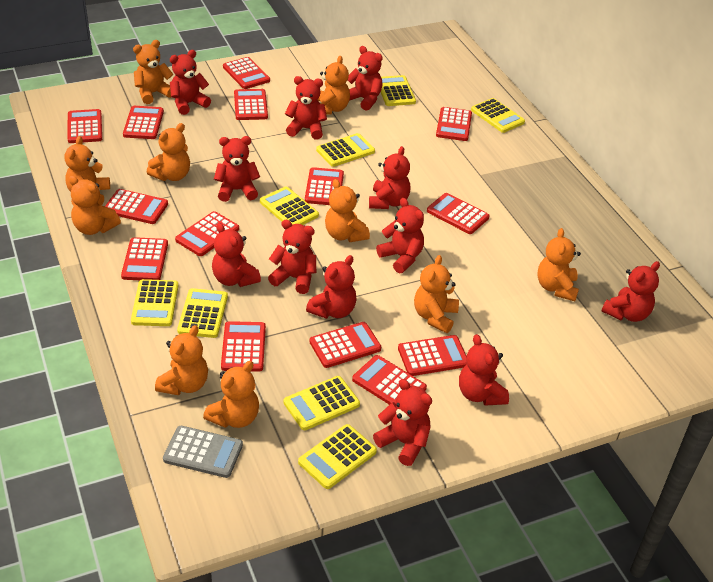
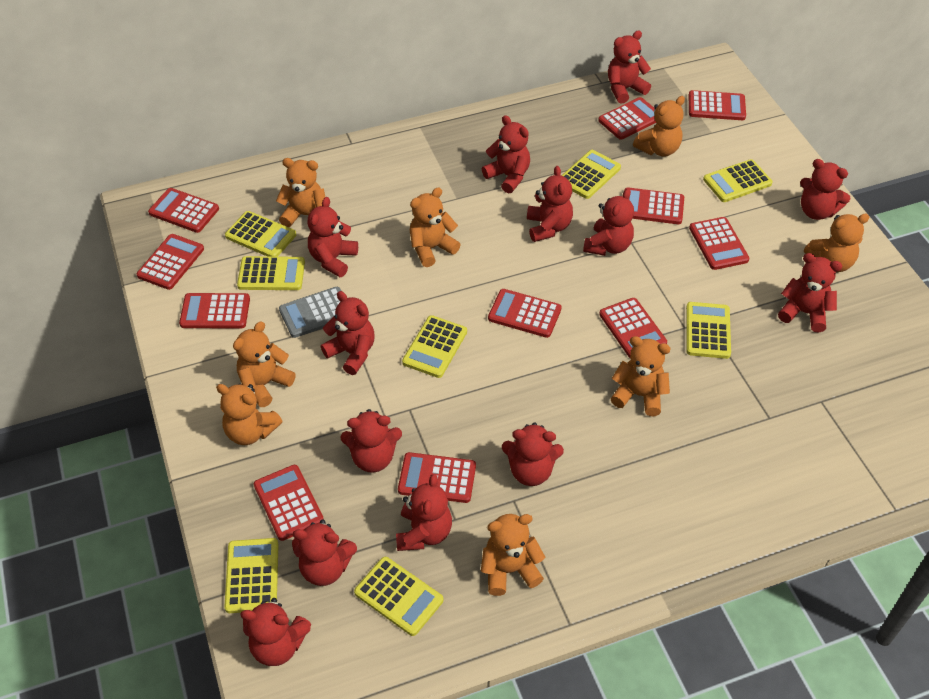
orange teddy bear: [64,136,110,205] [69,176,121,235] [133,40,173,104] [147,123,190,181] [155,325,208,395] [203,361,259,428] [318,56,350,115] [325,179,370,242] [414,255,459,333] [537,228,581,301] = 10 -> [216,383,283,445] [233,321,296,407] [276,158,325,227] [410,188,461,267] [481,514,545,596] [611,336,671,416] [633,96,685,157] [804,214,869,272] = 8
red calculator: [67,109,102,143] [105,189,168,224] [121,237,168,280] [123,106,164,139] [175,211,239,256] [221,321,266,372] [223,57,270,89] [234,89,268,120] [305,167,344,205] [310,322,381,368] [352,355,427,405] [398,335,467,376] [427,193,489,234] [436,107,472,141] = 14 -> [137,234,204,290] [148,188,219,233] [179,293,250,328] [254,465,324,541] [398,452,476,503] [488,289,562,338] [598,97,656,140] [599,298,667,358] [624,187,684,224] [688,90,746,120] [689,217,749,270] = 11
red teddy bear: [170,50,211,115] [212,223,261,287] [214,136,260,202] [268,220,316,294] [285,76,327,140] [306,255,357,319] [348,46,383,111] [369,146,410,209] [373,379,432,466] [376,198,424,273] [459,334,509,406] [602,261,660,322] = 12 -> [240,598,311,666] [292,520,357,586] [308,197,358,277] [321,291,375,375] [341,409,402,472] [396,474,452,551] [482,115,530,193] [502,422,564,486] [527,166,573,242] [583,189,634,256] [608,31,651,103] [778,253,842,332] [800,159,851,220] = 13

